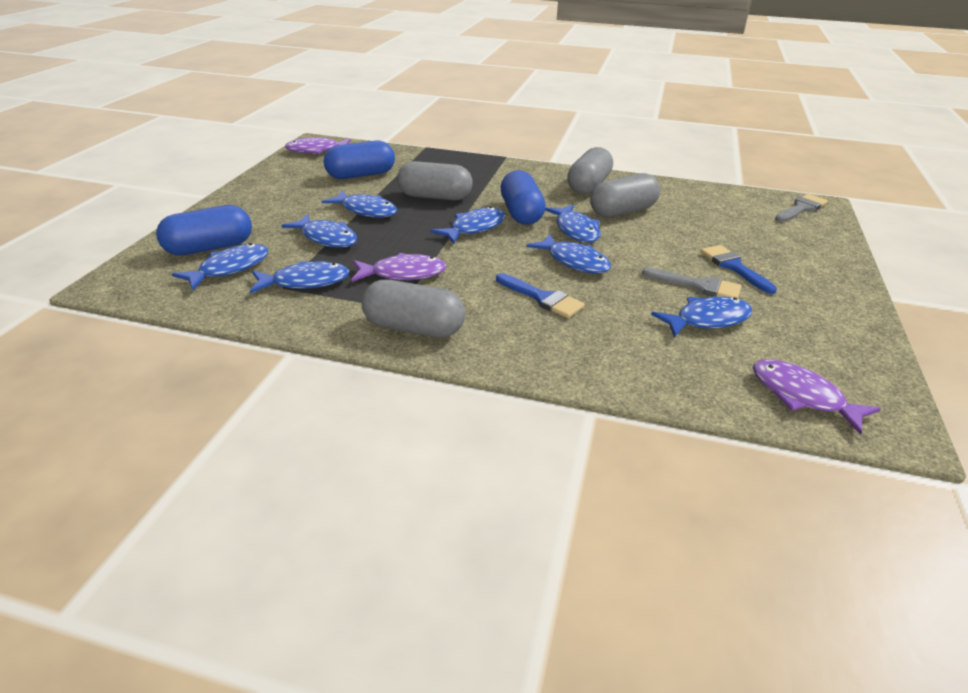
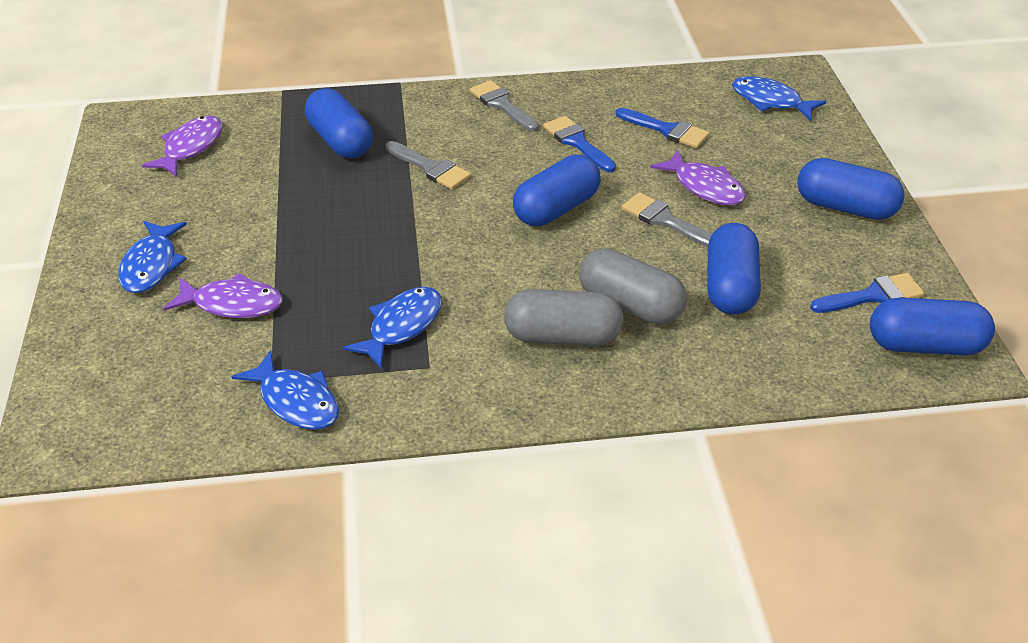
blue brush: [496,273,585,318] [700,245,777,294] = 2 -> [543,116,616,172] [616,108,710,148] [810,273,925,313] = 3
blue capsule: [156,205,252,256] [323,140,395,179] [501,170,546,225] = 3 -> [305,88,373,159] [513,155,601,226] [707,223,761,315] [797,158,905,220] [870,298,995,355] = 5
blue fish: [172,243,268,290] [250,261,350,293] [281,214,357,248] [321,190,397,218] [431,206,505,244] [526,234,611,273] [545,205,601,243] [651,297,752,338] = 8 -> [118,221,187,293] [232,350,339,430] [343,287,442,369] [732,76,826,121] = 4
grey brush: [642,267,741,299] [775,194,828,222] = 2 -> [386,141,471,190] [470,80,539,132] [622,192,712,247] = 3
grey capsule: [362,279,465,338] [397,161,473,200] [567,147,613,194] [590,173,660,217] = 4 -> [504,289,624,346] [579,248,687,325] = 2

